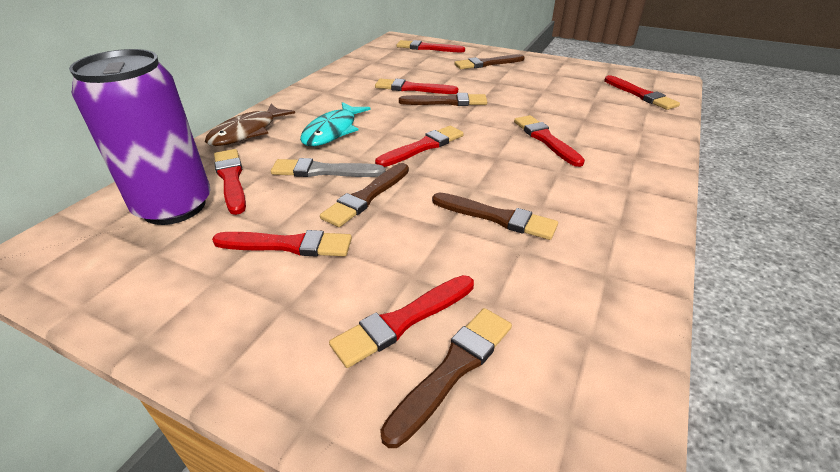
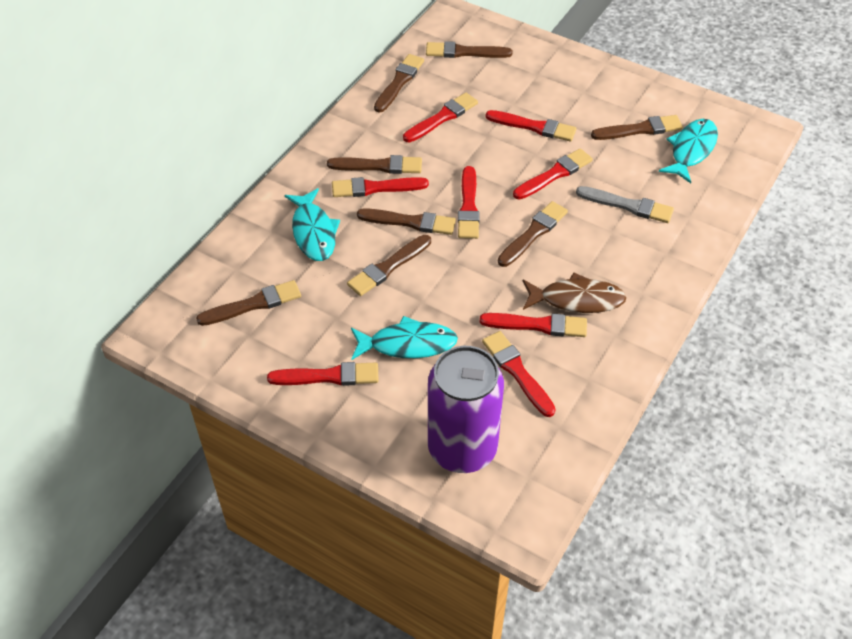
brown brush: [320,163,409,227] [380,308,512,448] [399,93,487,106] [432,192,558,240] [454,54,525,69] = 5 -> [196,280,301,326] [327,155,422,174] [347,235,431,296] [357,208,456,235] [374,54,424,113] [426,41,513,58] [498,201,568,267] [591,115,683,140] = 8
turquoise fish: [300,102,371,146] = 1 -> [285,188,340,261] [351,316,458,360] [659,119,718,183] = 3

